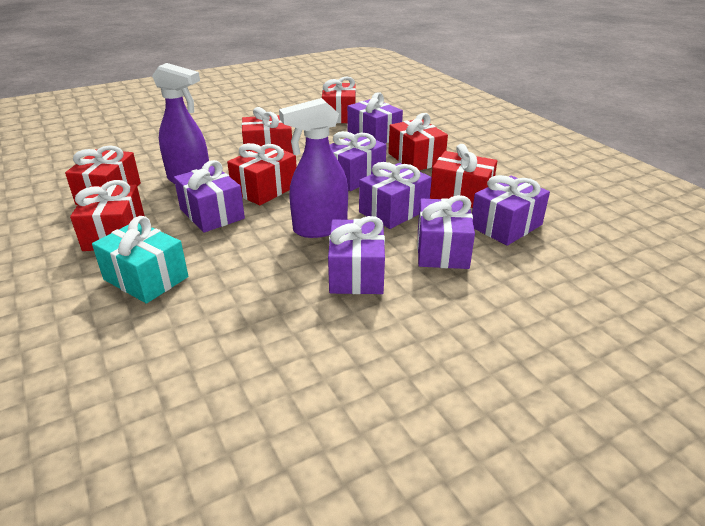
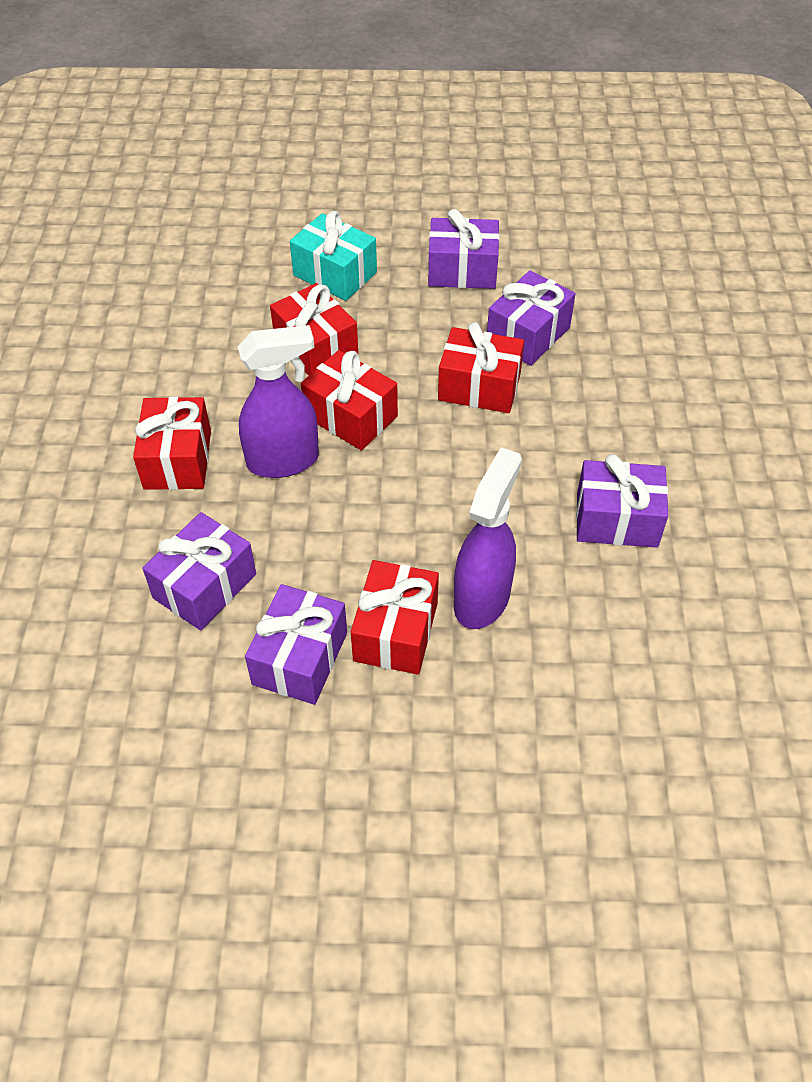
purple gift: [174,160,245,233] [328,216,385,294] [330,131,387,191] [347,92,403,143] [359,162,432,229] [417,195,475,269] [472,175,550,246] = 7 -> [142,512,256,631] [245,584,347,705] [428,209,500,289] [487,270,576,366] [576,454,668,548] = 5
red gift: [65,145,141,205] [70,180,145,251] [227,143,297,205] [242,107,293,154] [322,76,356,123] [388,113,448,170] [430,144,497,208] = 7 -> [133,396,211,490] [270,283,358,376] [301,350,398,451] [351,560,439,675] [438,322,524,413] = 5

